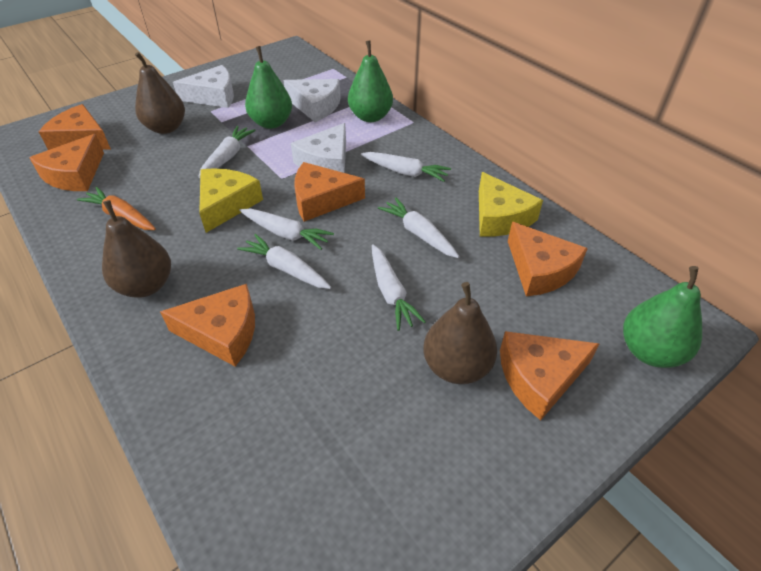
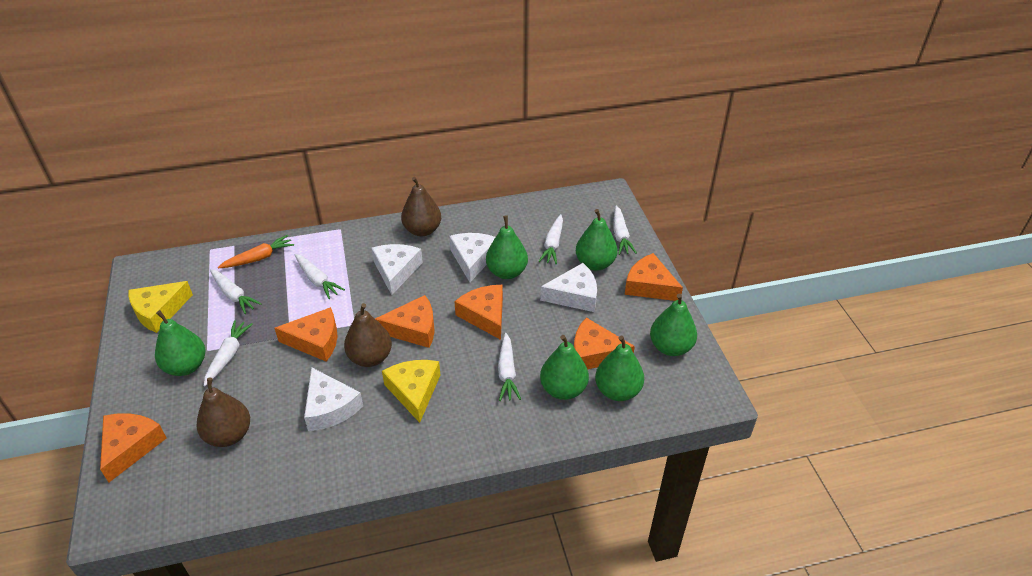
green pear: [245,46,292,129] [348,40,393,122] [623,266,702,368] = 3 -> [155,310,205,376] [486,215,528,279] [540,335,589,400] [576,209,618,271] [595,336,644,401] [650,294,697,356] = 6
white cheese: [173,65,234,108] [283,79,341,122] [291,123,346,173] = 3 -> [304,367,363,431] [372,244,423,295] [449,233,495,282] [540,263,597,312] = 4

